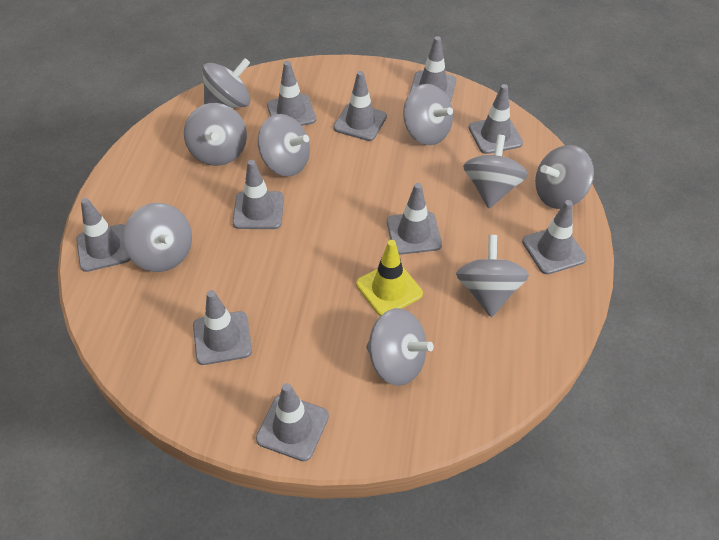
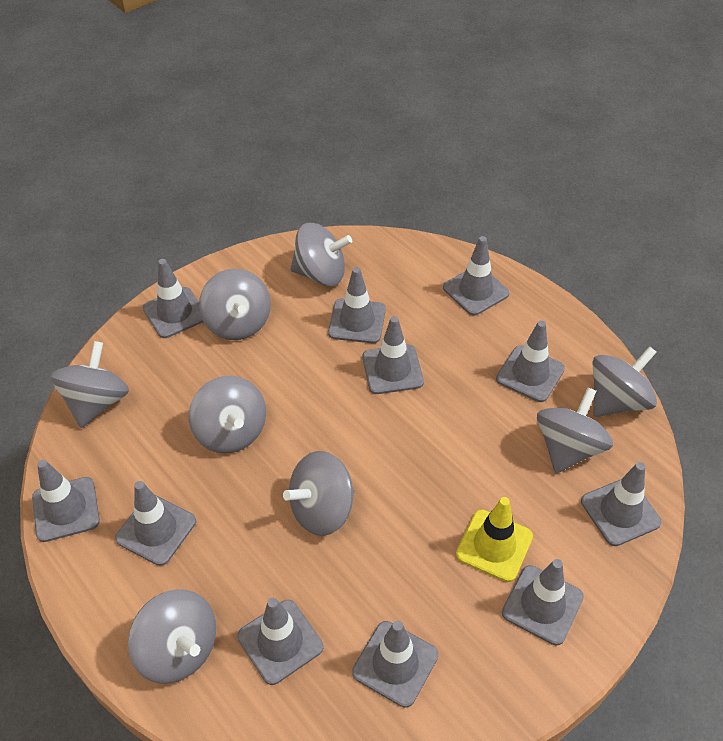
grey spinning top: [123,203,192,272] [184,103,247,166] [202,58,250,108] [258,114,310,177] [366,308,434,386] [403,84,453,145] [456,235,529,317] [463,135,528,208] [535,145,594,209] = 9 -> [50,341,129,428] [128,589,216,684] [189,376,266,453] [199,269,271,340] [283,451,355,536] [290,223,352,286] [537,387,613,473] [593,346,657,417] = 8
grey traffic cone: [76,198,131,272] [193,290,252,365] [232,160,284,229] [256,383,329,461] [267,61,316,126] [333,71,387,141] [387,183,442,255] [410,36,456,102] [469,84,523,154] [522,200,587,275] = 10 -> [32,460,100,542] [115,481,196,566] [143,259,203,338] [237,598,323,685] [328,267,386,343] [352,621,439,708] [362,316,424,394] [443,236,509,315] [496,320,565,402] [502,559,584,645] [581,462,661,546] = 11

